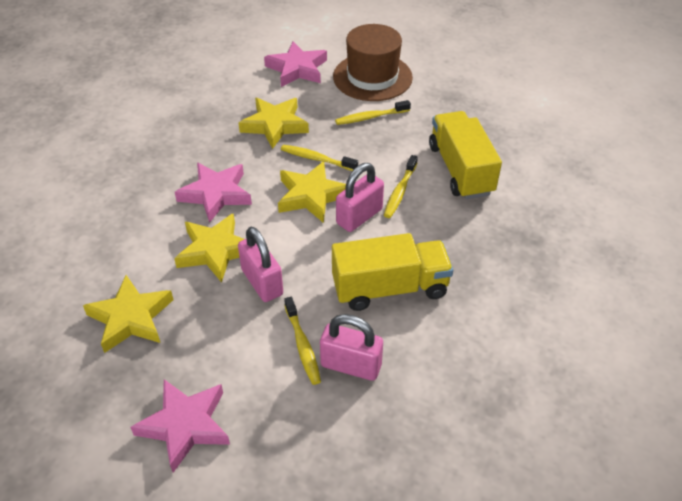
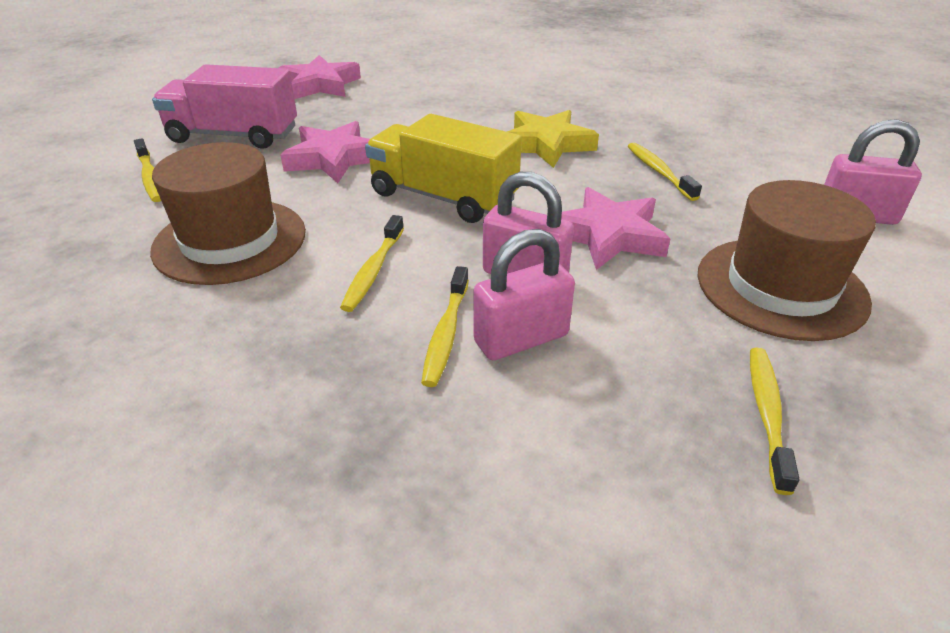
brown hat: [333,24,413,101] = 1 -> [150,142,306,285] [698,180,876,341] = 2
pink truck: none = 0 -> [152,64,297,149] = 1
yellow star: [83,275,174,353] [174,213,244,283] [239,98,309,149] [278,161,346,223] = 4 -> [507,110,599,168] = 1
yellow toothbrush: [281,145,358,171] [284,297,321,385] [335,100,411,125] [384,155,418,218] = 4 -> [134,138,161,202] [340,215,404,312] [421,266,469,387] [628,143,702,201] [750,348,799,495] = 5
yellow truck: [332,233,453,311] [429,111,502,199] = 2 -> [365,114,522,223] = 1

